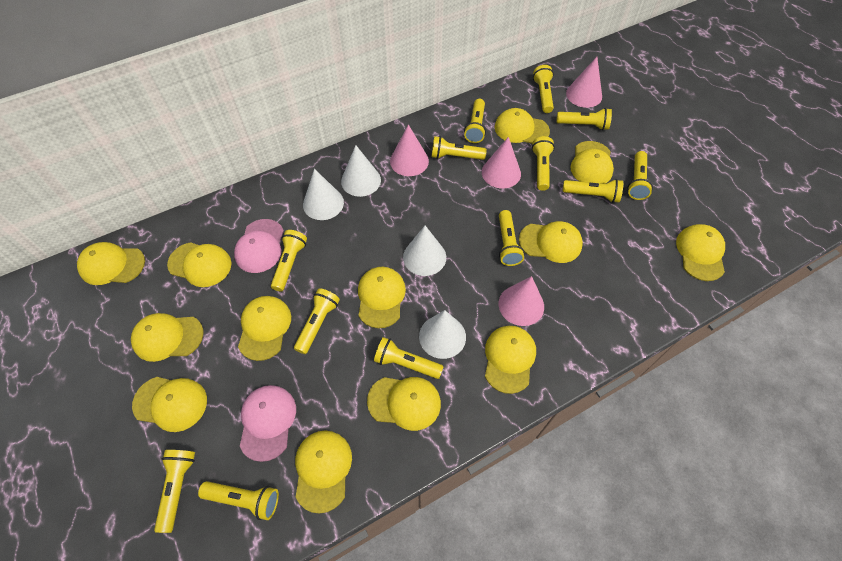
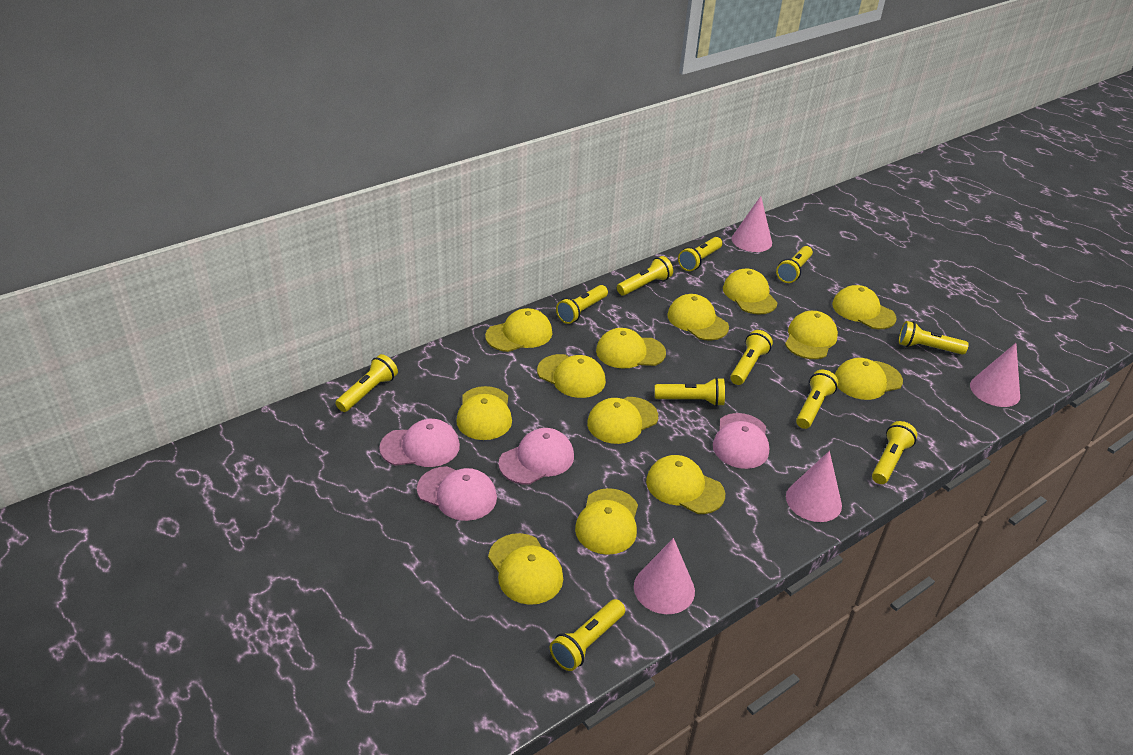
pink cap: [234,219,284,273] [240,385,296,462] = 2 -> [379,419,460,467] [417,466,497,521] [499,428,574,485] [713,413,769,469] = 4
white cone: [303,169,344,220] [341,145,381,197] [403,225,446,276] [419,310,466,359] = 4 -> none = 0
yellow flashlight: [154,450,195,533] [198,481,279,520] [271,230,307,292] [294,288,340,354] [374,337,444,379] [432,136,487,160] [464,99,486,143] [499,210,524,266] [532,136,555,191] [533,65,554,113] [556,108,612,130] [563,179,623,203] [627,151,653,200] = 13 -> [336,354,398,412] [550,599,625,671] [556,285,608,324] [617,256,673,296] [655,377,725,406] [678,237,722,271] [730,330,773,385] [776,246,813,283] [796,370,838,429] [872,421,917,484] [899,321,969,355] = 11

